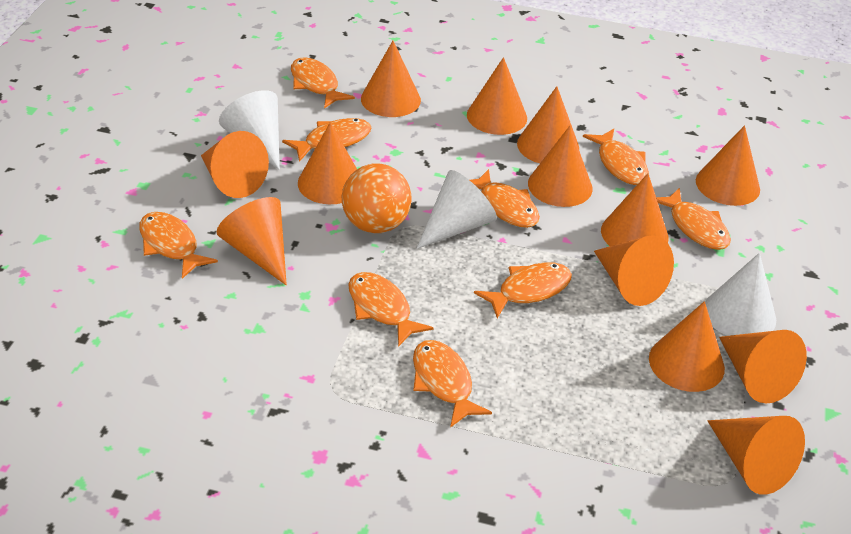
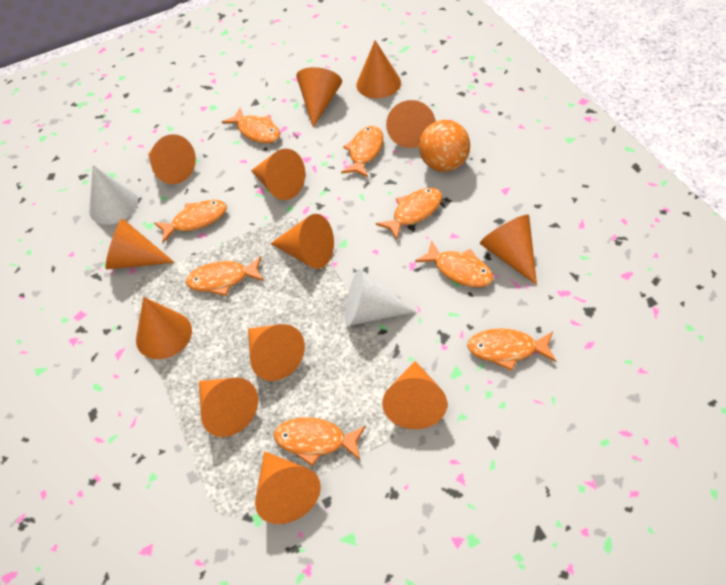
orange fish: [139,212,218,279] [282,118,372,162] [291,57,355,109] [348,272,433,347] [413,340,492,428] [470,169,540,228] [474,262,572,318] [583,129,649,185] [656,188,731,250] = 9 -> [154,200,227,243] [186,256,264,296] [222,108,280,144] [274,417,366,466] [341,126,383,177] [376,188,442,240] [415,241,494,287] [467,329,556,371] = 8
white cone: [219,90,280,170] [416,170,497,249] [705,253,776,336] = 3 -> [89,165,138,225] [345,269,416,326] = 2

